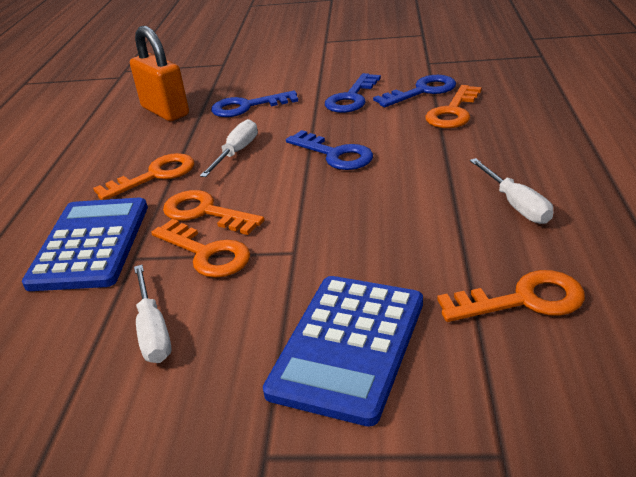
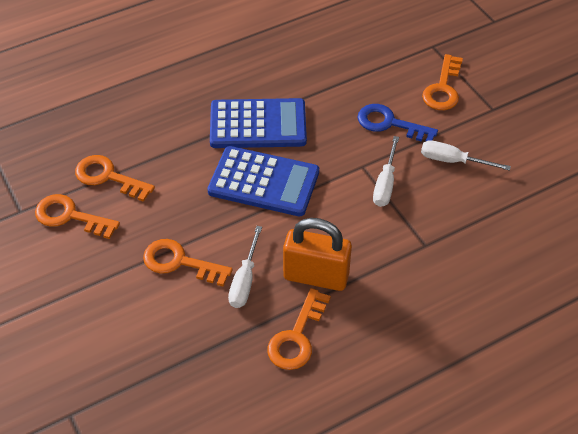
blue key: [211,91,298,117] [286,130,373,170] [325,73,381,113] [373,75,456,107] = 4 -> [357,104,438,142] = 1

